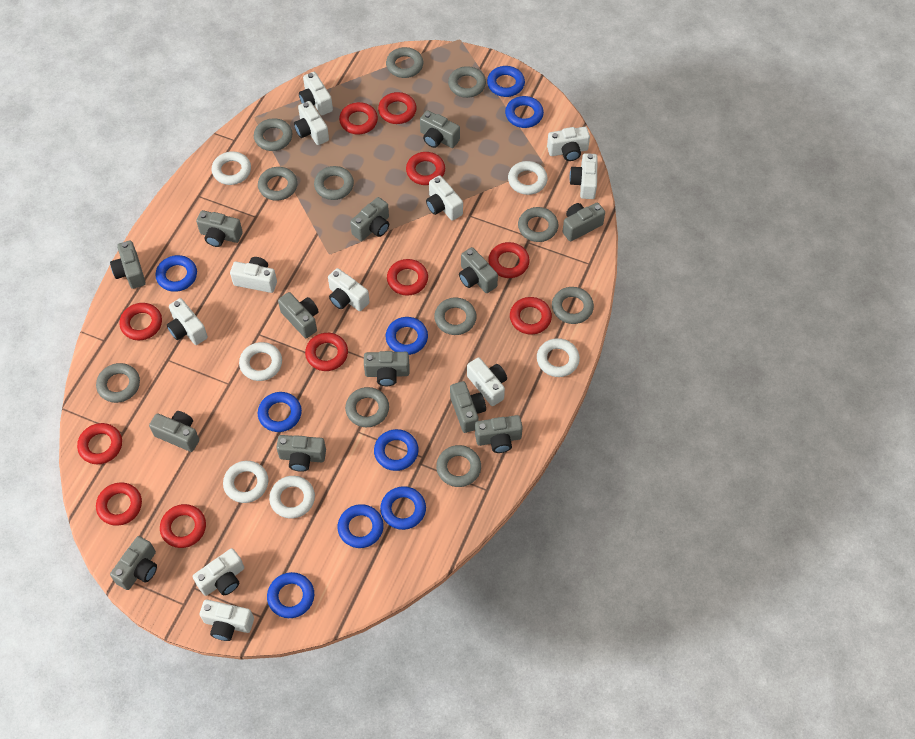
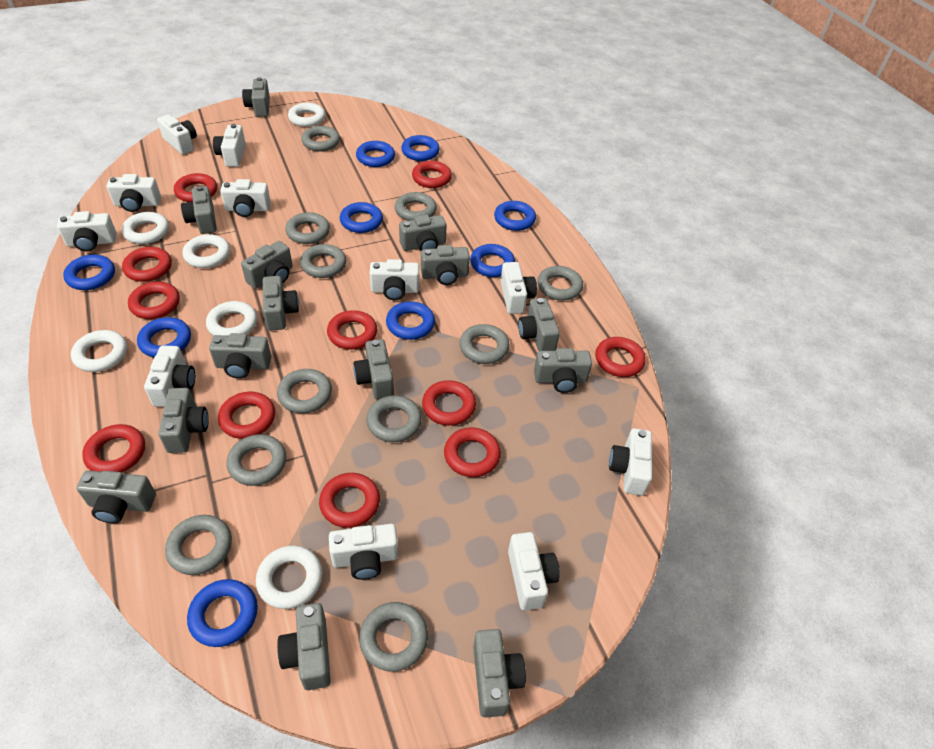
grey camera: [110,241,146,289] [110,536,157,590] [149,411,199,452] [196,210,243,247] [276,435,326,472] [278,292,319,338] [350,197,389,241] [364,351,409,386] [420,110,460,148] [450,381,486,433] [459,247,498,293] [475,415,523,453] [562,203,605,241] = 13 -> [76,470,156,523] [158,388,209,453] [181,186,217,234] [209,333,271,379] [241,241,293,289] [242,77,270,117] [263,276,299,331] [277,603,331,690] [353,339,394,400] [399,215,447,251] [421,245,470,285] [473,629,526,718] [518,298,560,351] [534,348,592,393] = 14

